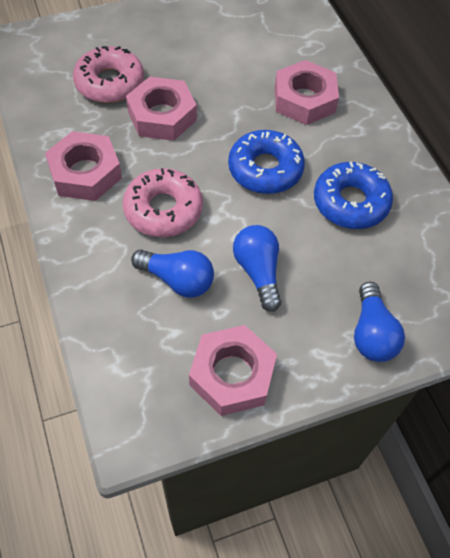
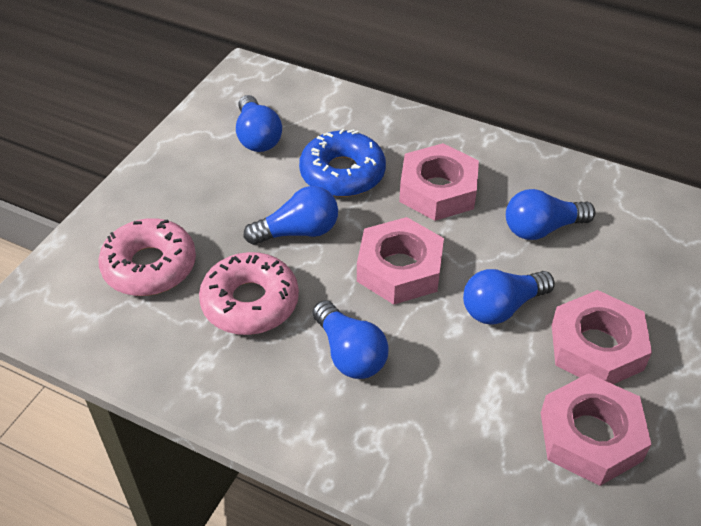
blue donut: [228,130,305,194] [314,162,393,229] = 2 -> [299,129,386,197] = 1
blue light bulb: [131,249,214,298] [233,225,281,312] [354,282,405,362] = 3 -> [236,95,282,152] [244,186,338,245] [312,300,388,379] [463,269,555,325] [506,189,595,240] = 5

